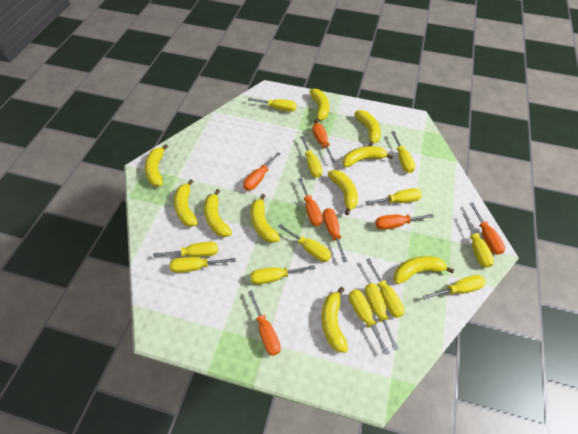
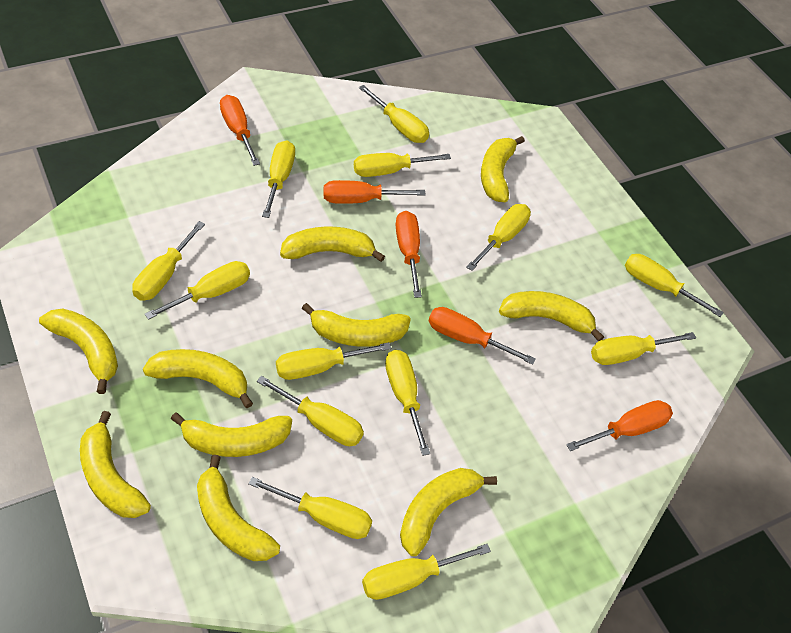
orange screwdriver: [243,153,281,191] [248,290,281,356] [298,178,323,226] [312,123,336,163] [323,208,347,262] [375,214,434,230] [469,202,505,255] = 7 -> [220,95,260,166] [324,180,426,204] [396,211,422,298] [429,307,536,365] [566,400,673,451] = 5

